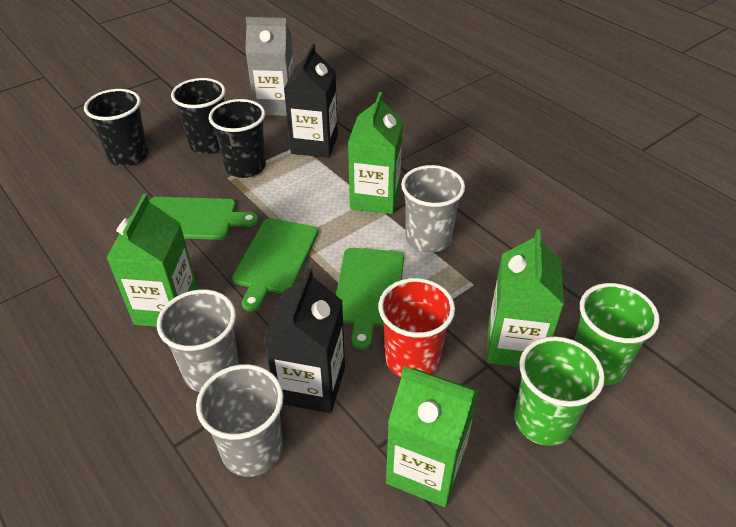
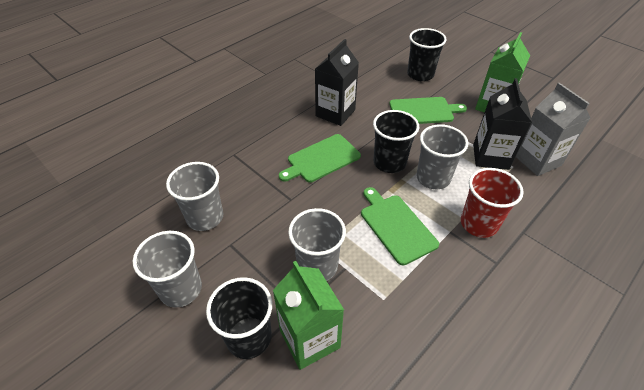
green carton: [107,193,198,327] [348,92,403,214] [386,366,479,507] [487,229,564,367] = 4 -> [273,261,344,370] [475,32,530,113] = 2
green cup: [514,336,605,446] [574,283,660,386] = 2 -> none = 0
grey cup: [157,289,239,392] [196,364,284,477] [401,165,465,253] = 3 -> [133,231,202,308] [166,162,223,231] [288,208,346,281] [416,124,469,189] = 4

